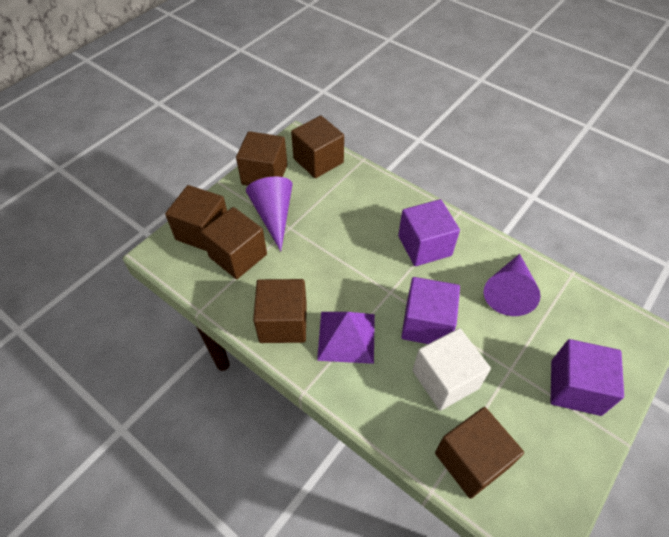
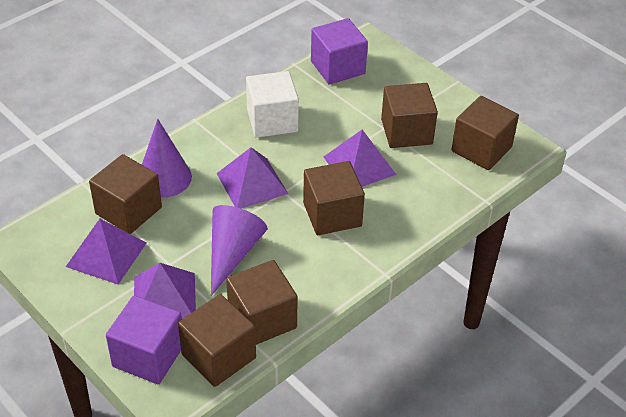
purple cube: [398,199,460,266] [401,277,460,344] [551,339,624,416] = 3 -> [106,295,182,384] [311,18,368,85] = 2
purple pyramid: [317,312,375,364] = 1 -> [66,219,146,284] [134,263,196,319] [216,147,288,209] [324,130,397,187] = 4

